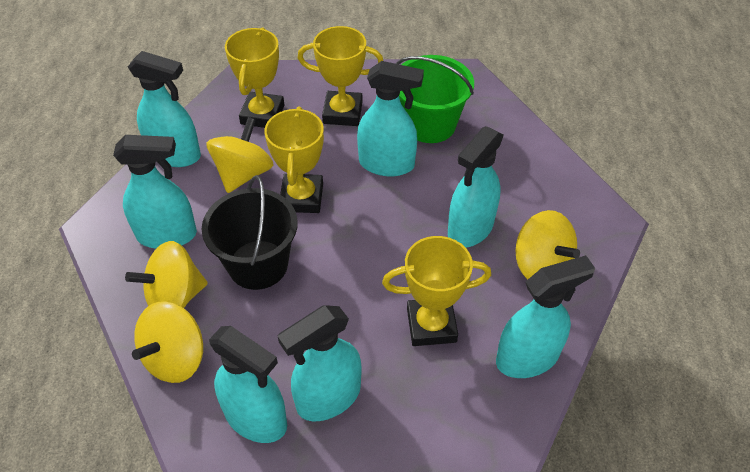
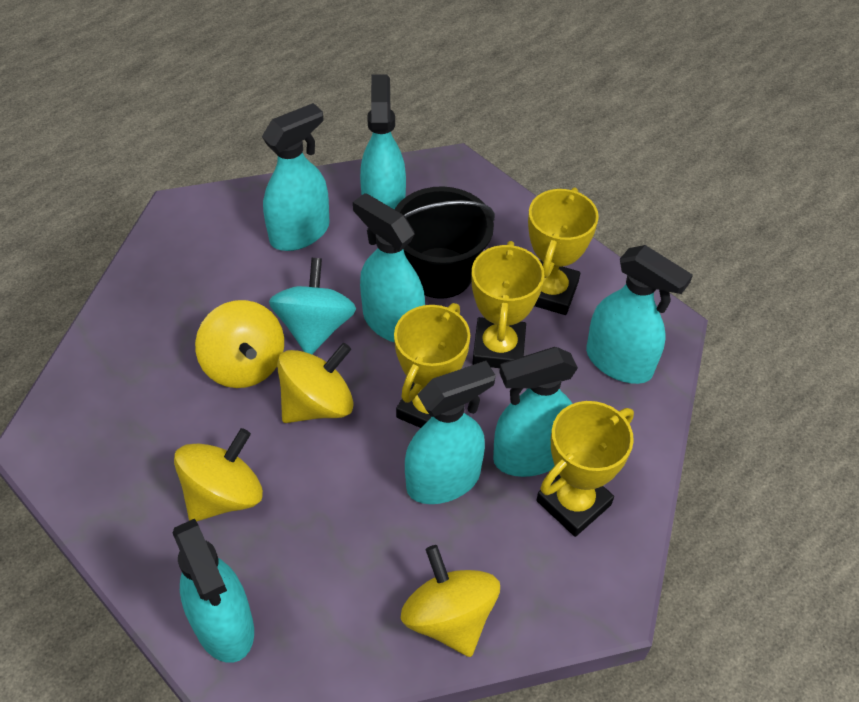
green bucket: [396,55,474,143] = 1 -> none = 0
turquoise spinning top: none = 0 -> [269,258,356,354] = 1

